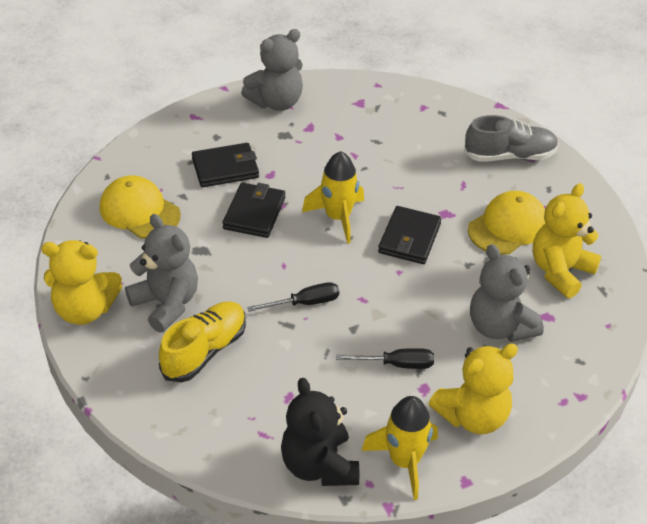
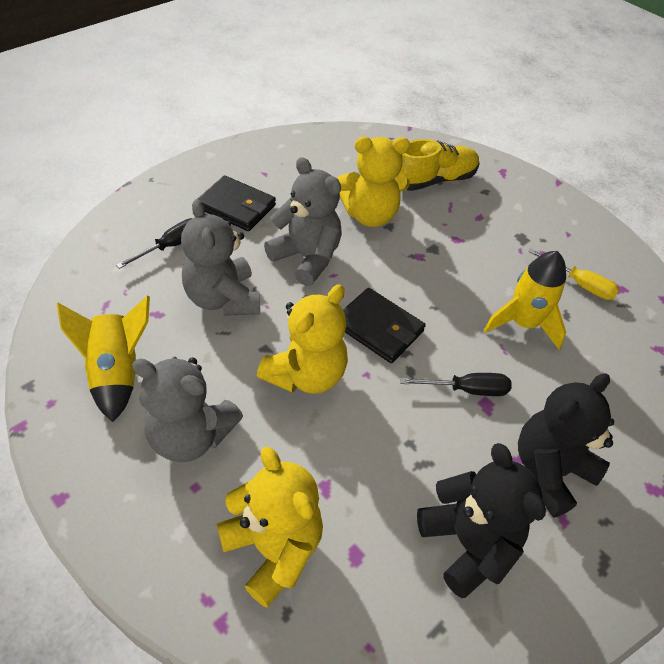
black teddy bear: [281,378,359,486] = 1 -> [417,443,546,598] [518,373,614,518] = 2
black wallet: [192,143,259,187] [222,182,285,238] [378,206,442,264] = 3 -> [198,175,276,231] [343,288,426,363] = 2
grey shoe: [464,115,559,162] = 1 -> none = 0
yellow cap: [100,175,181,239] [468,191,545,255] = 2 -> none = 0
yellow screwdriver: none = 0 -> [528,249,619,300] = 1

